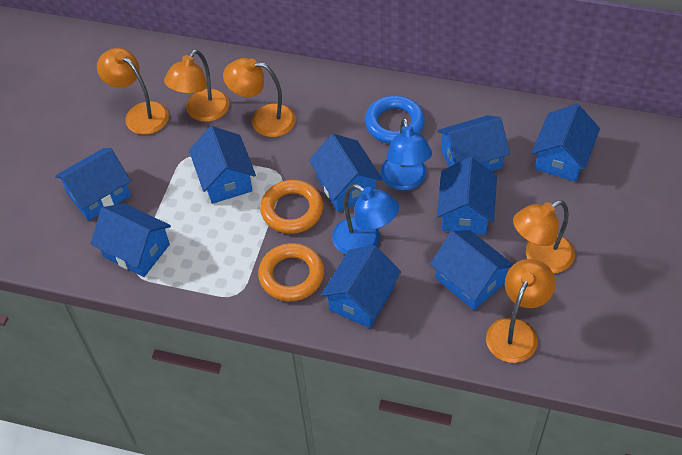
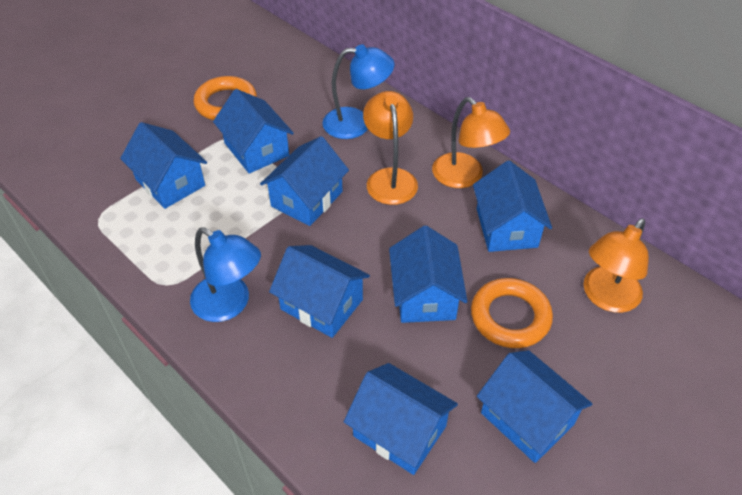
blue house: [55,148,131,221] [90,203,171,277] [189,126,256,204] [309,134,383,212] [321,245,401,328] [430,230,514,310] [437,115,510,171] [437,157,497,235] [532,104,600,182] = 9 -> [120,122,207,209] [213,89,294,174] [260,136,349,226] [269,245,370,338] [344,363,458,475] [389,226,468,323] [473,160,552,252] [477,350,592,463] = 8
blue ring: [365,96,425,144] = 1 -> none = 0
orange lamp: [97,48,169,135] [164,49,229,122] [223,58,296,137] [486,259,555,363] [513,200,575,273] = 5 -> [363,91,418,205] [432,97,510,188] [584,218,649,313] = 3

